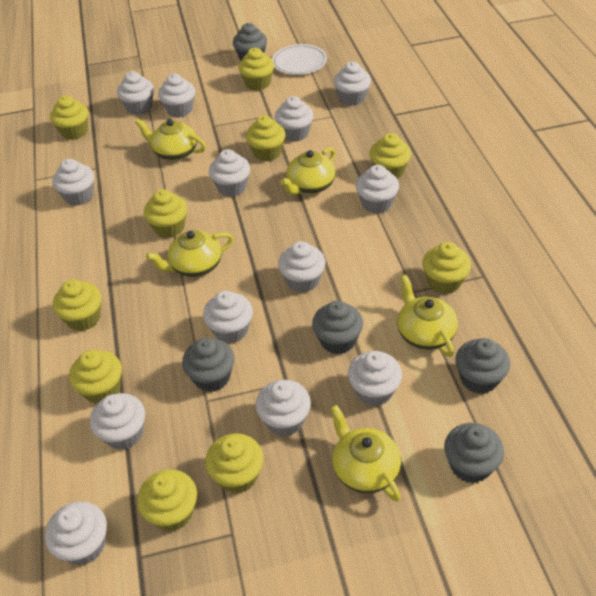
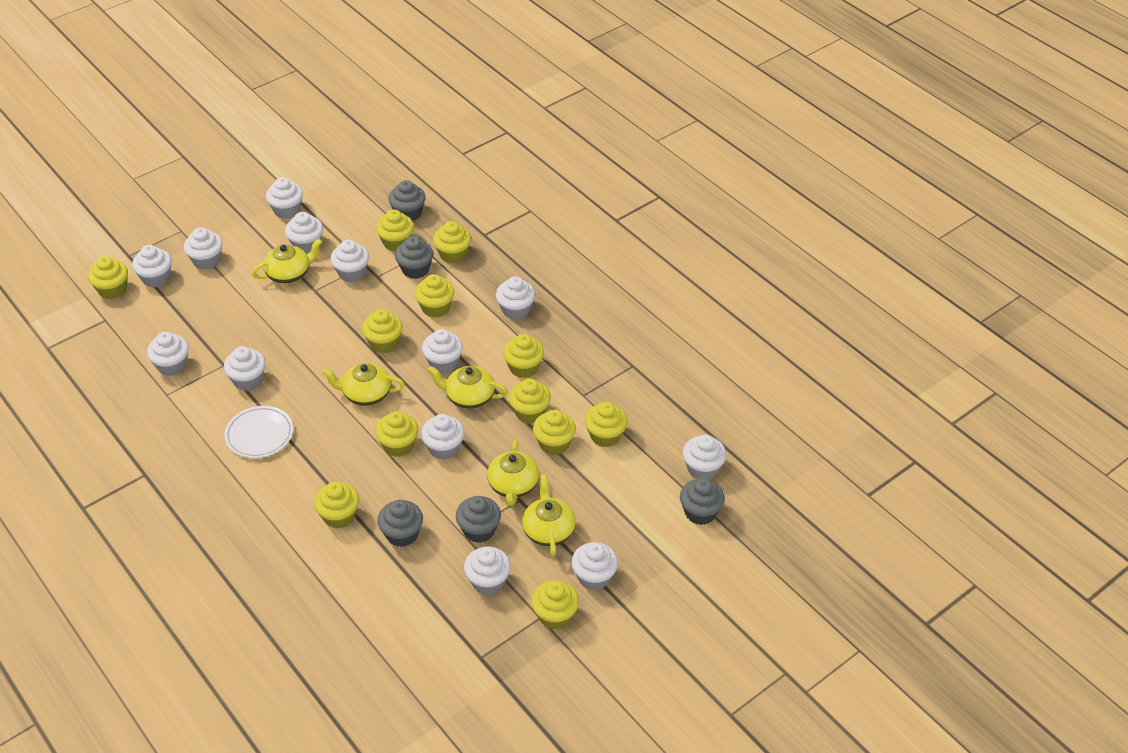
yellow cupcake: [50,96,88,140] [53,279,101,331] [69,350,122,404] [137,469,197,531] [144,189,187,238] [205,433,263,493] [238,48,274,91] [246,115,286,162] [369,133,411,179] [422,242,471,294] = 10 -> [88,256,128,299] [314,482,359,529] [362,309,403,353] [375,411,419,457] [376,209,414,251] [415,274,454,318] [433,221,471,263] [503,334,544,378] [509,378,551,424] [531,580,579,629] [533,409,576,455] [585,402,628,447] = 12

